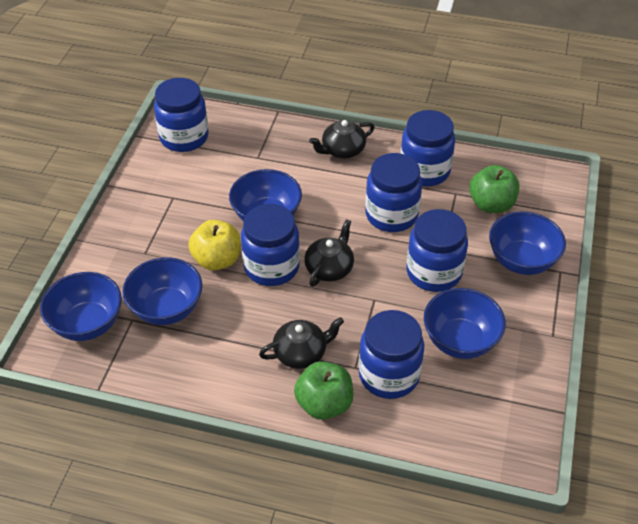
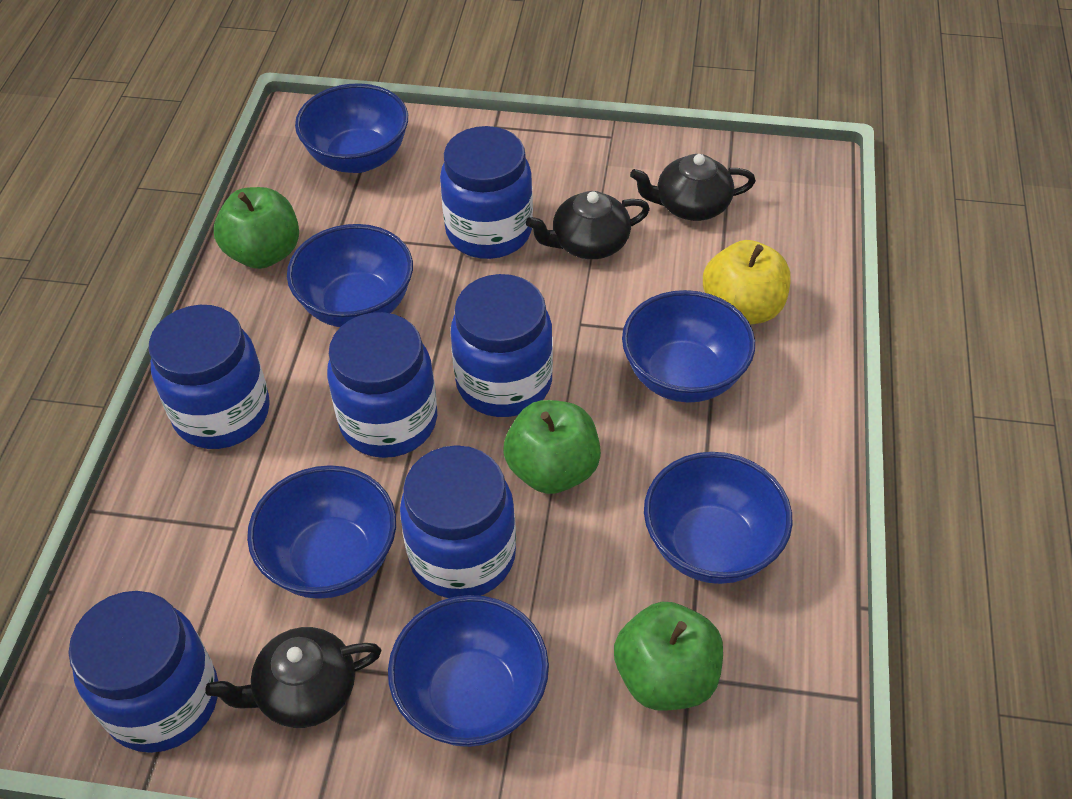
blue bowl: [40,272,122,341] [123,257,202,325] [229,169,302,222] [424,288,506,359] [489,212,566,275] = 5 -> [247,465,396,599] [287,224,413,327] [295,83,408,173] [388,595,549,747] [622,290,755,403] [644,452,792,584] = 6
green apple: [294,361,353,420] [469,165,519,213] = 2 -> [214,187,299,269] [503,400,601,494] [614,602,723,711] = 3

